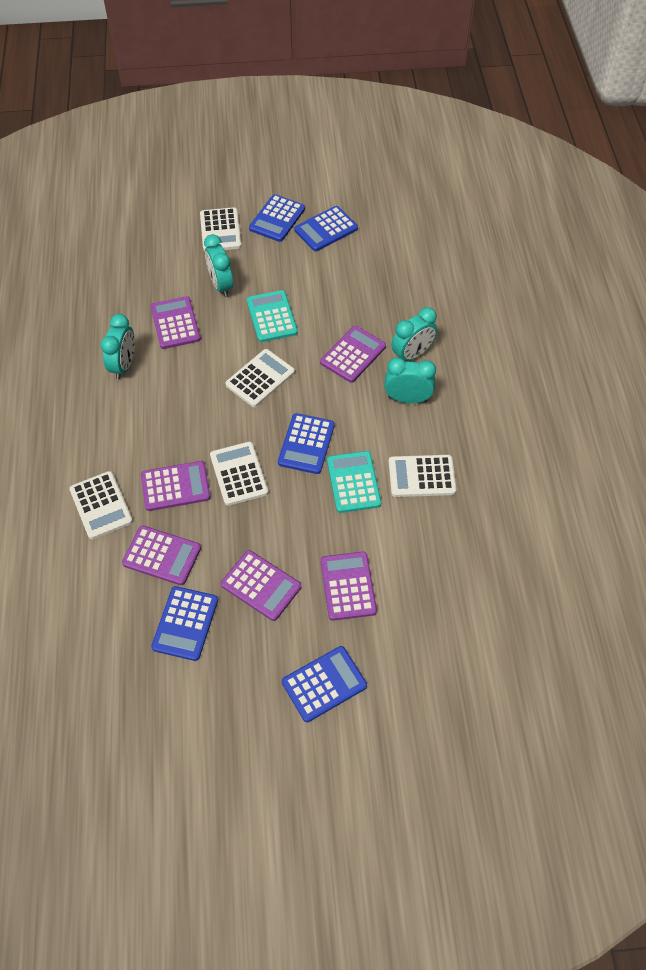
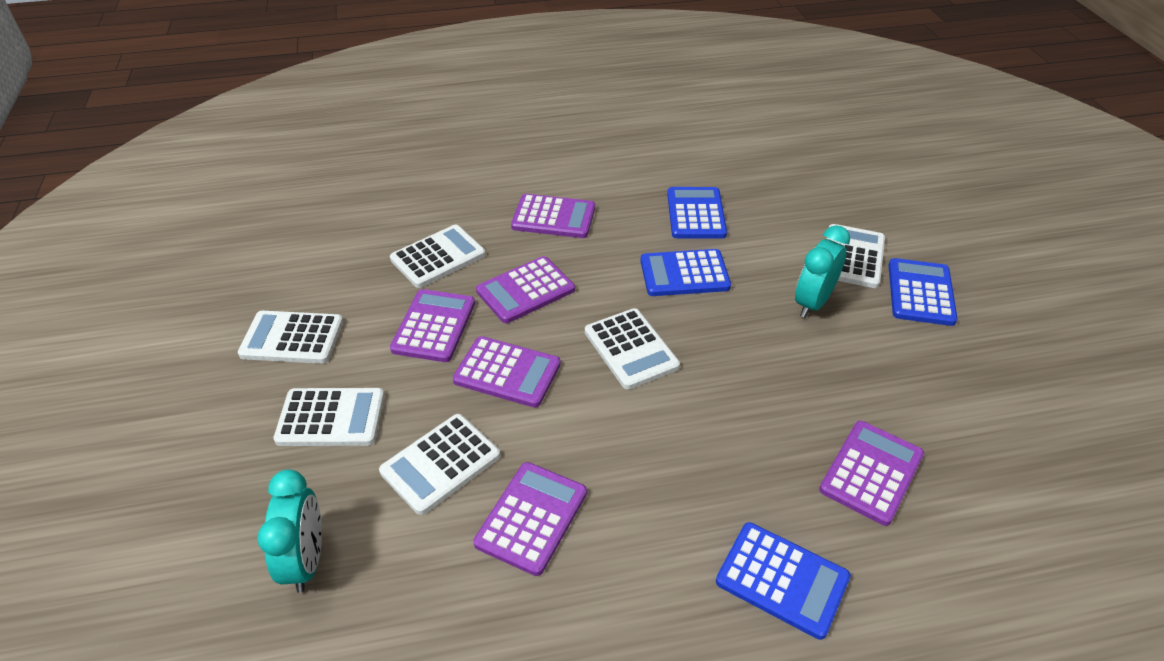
blue calculator: [151,586,218,661] [249,194,305,242] [278,413,335,474] [282,646,367,722] [294,206,358,251] = 5 -> [640,249,731,296] [667,187,727,239] [716,522,851,640] [889,258,958,326] = 4
turquoise calculator: [247,290,298,342] [327,451,382,513] = 2 -> none = 0
turquoise clock: [101,314,135,380] [204,234,233,297] [384,358,436,403] [391,307,437,361] = 4 -> [257,469,322,593] [795,225,850,318] = 2
white calculator: [69,471,133,539] [200,207,241,251] [210,442,268,506] [225,349,295,407] [388,455,456,497] = 5 -> [238,311,343,364] [273,388,384,446] [379,414,500,515] [390,225,486,288] [585,308,680,390] [826,224,885,288] = 6

